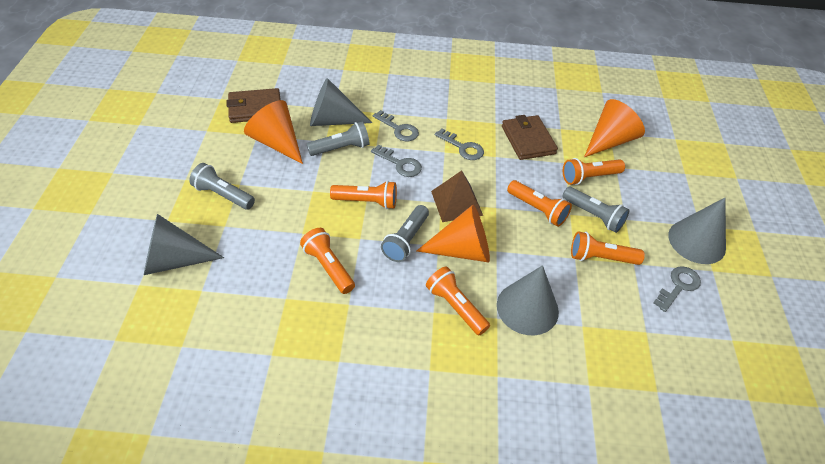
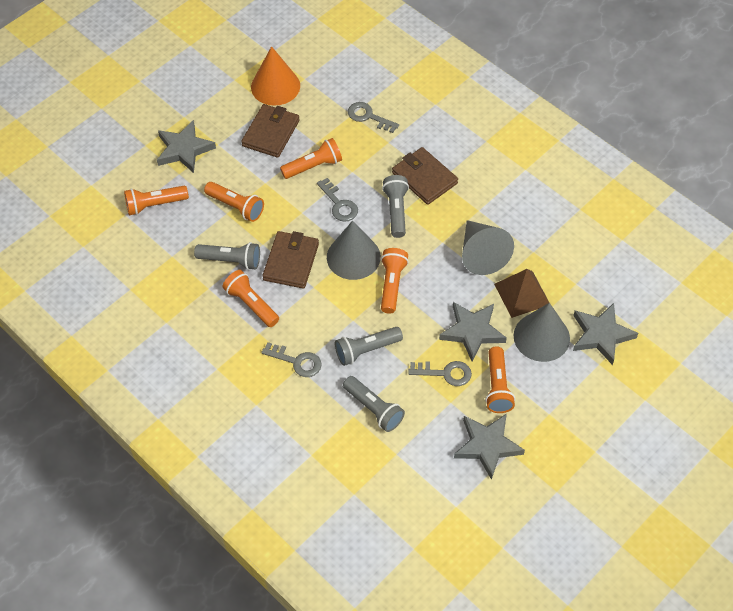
brown wallet: [226,88,281,123] [502,115,558,160] = 2 -> [241,104,300,158] [262,231,319,289] [392,147,458,205] = 3
grey cone: [144,214,224,275] [310,78,372,126] [497,265,559,336] [668,198,726,264] = 4 -> [327,221,381,280] [462,220,514,275] [513,303,570,362] = 3
grey star: none = 0 -> [157,120,216,173] [439,302,507,362] [454,414,525,480] [573,303,638,365] = 4
orange cone: [244,100,303,164] [417,205,490,262] [584,99,645,157] = 3 -> [251,46,300,105] = 1

